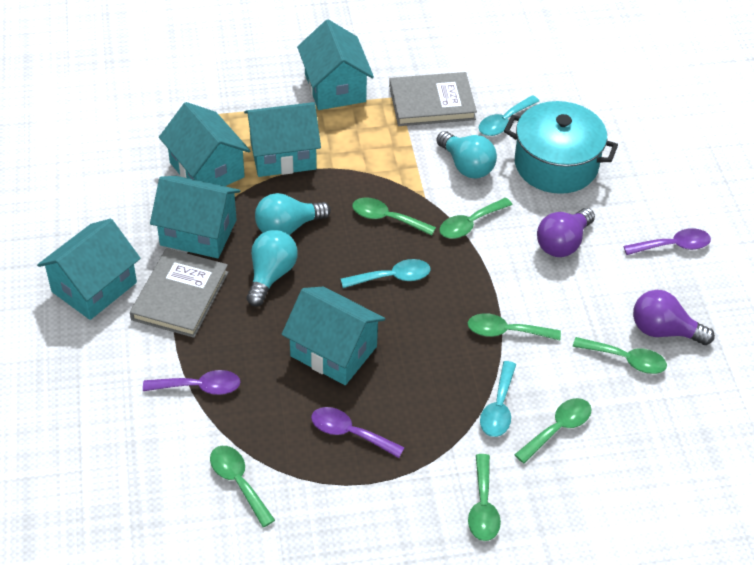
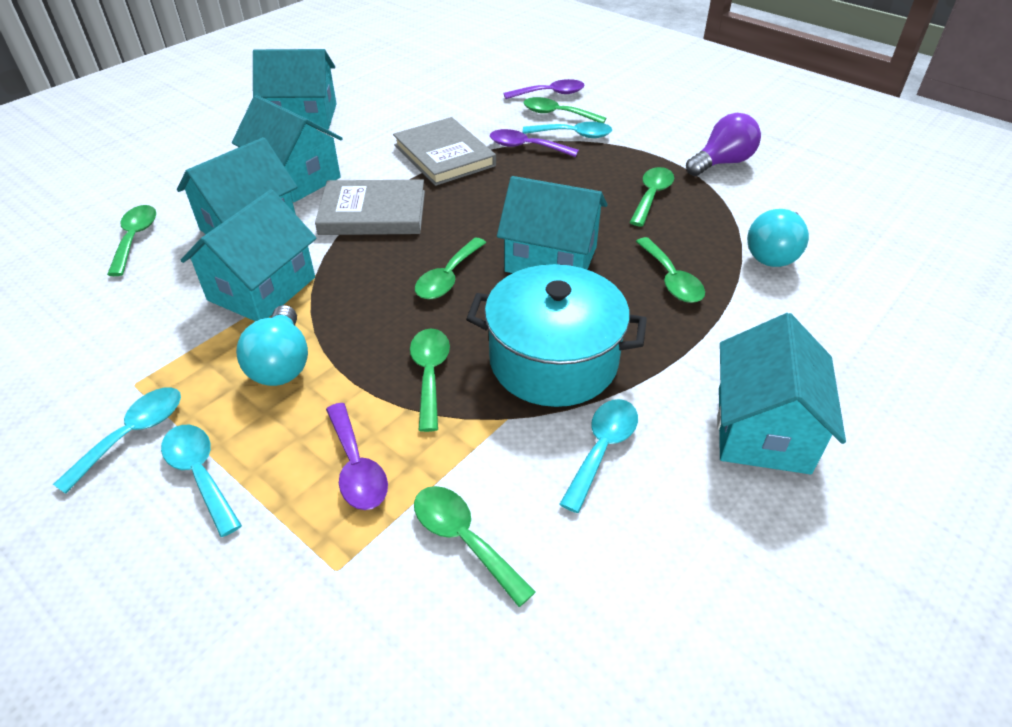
purple light bulb: [537,208,595,257] [633,290,715,345] = 2 -> [686,113,761,176] = 1
turquoise light bulb: [247,230,298,306] [255,193,331,235] [436,131,497,179] = 3 -> [236,305,308,386] [747,209,809,267] = 2
turquoise spoon: [341,259,430,288] [479,95,539,136] [480,361,516,437] = 3 -> [53,387,181,494] [161,425,242,537] [523,122,612,138] [559,399,638,513] = 4

